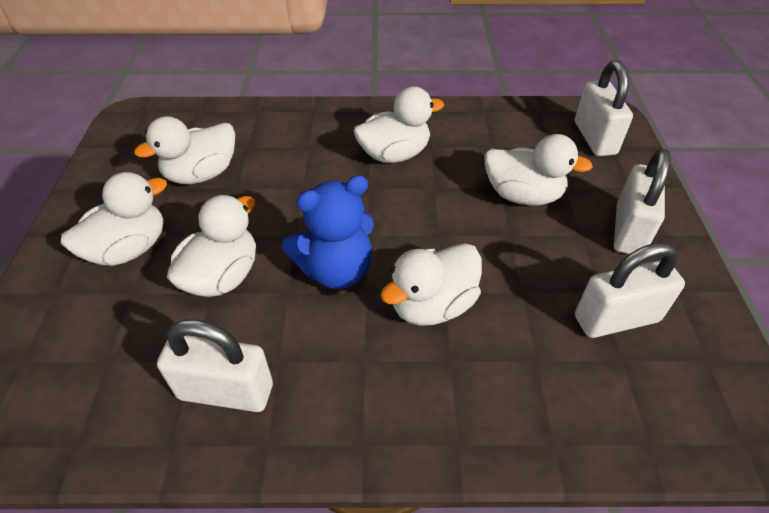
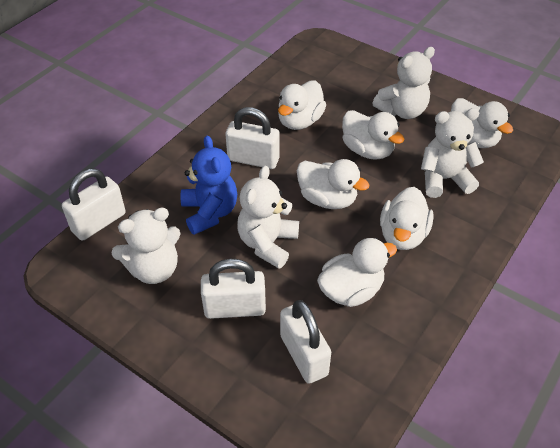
white teddy bear: none = 0 -> [111,208,181,284] [237,166,299,268] [372,47,435,119] [421,108,484,198] = 4

